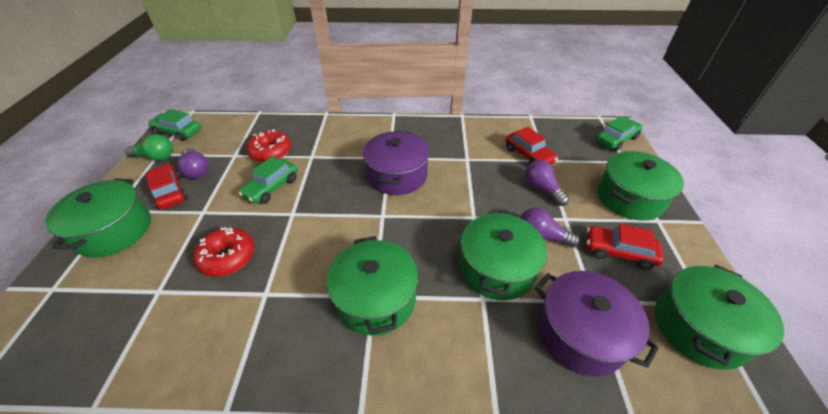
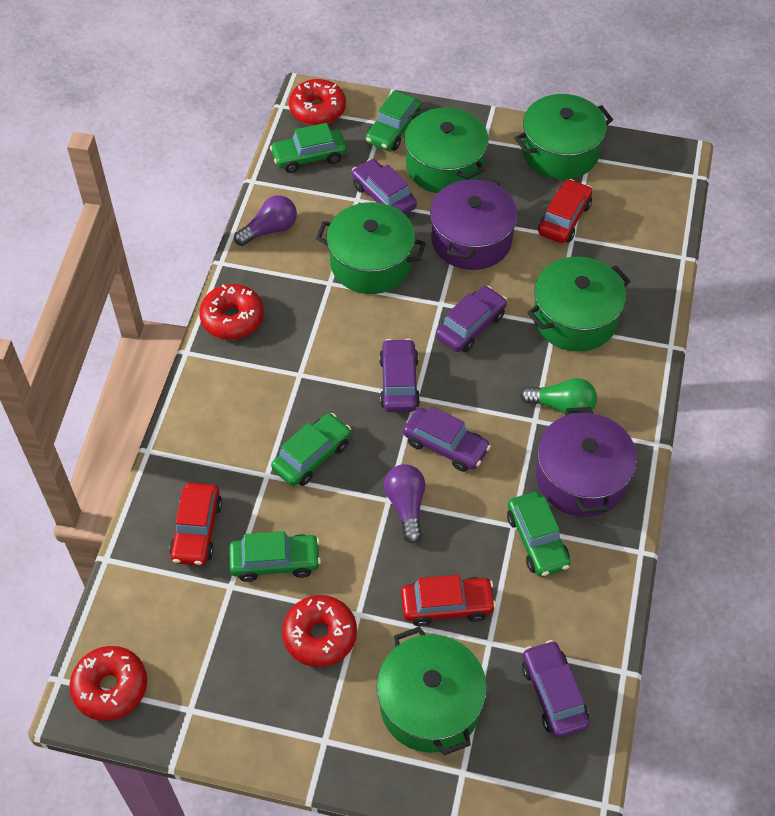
green car: [148,109,201,141] [238,156,298,204] [596,116,643,151] = 3 -> [229,531,321,582] [270,123,347,173] [271,413,351,486] [366,91,422,151] [507,492,570,577] = 5
purple car: none = 0 -> [352,159,417,214] [379,338,420,412] [403,406,491,472] [436,286,507,352] [522,640,590,738] = 5
purple light bulb: [177,148,209,179] [520,207,580,247] [525,160,569,206] = 3 -> [234,195,297,246] [384,464,425,543] = 2
red donut: [193,227,254,277] [246,129,291,162] = 2 -> [69,646,147,721] [199,284,264,340] [282,595,357,667] [289,79,346,125] = 4

